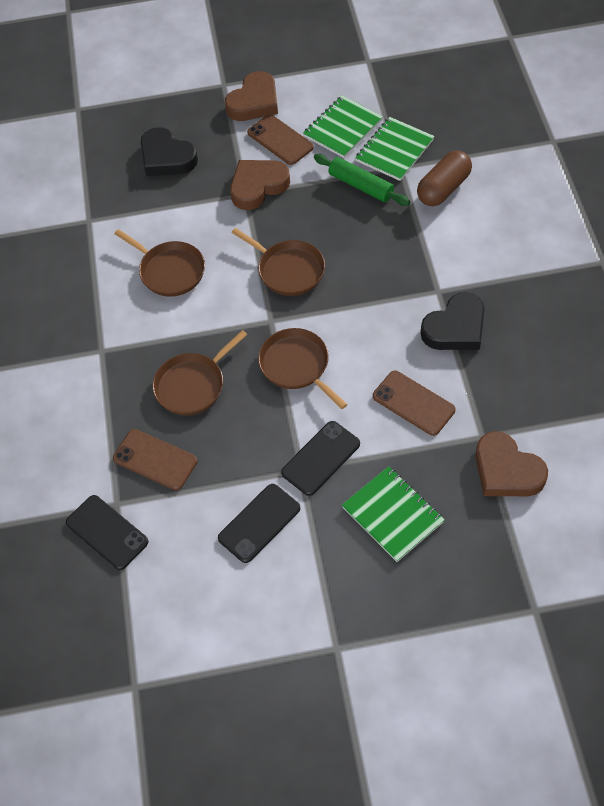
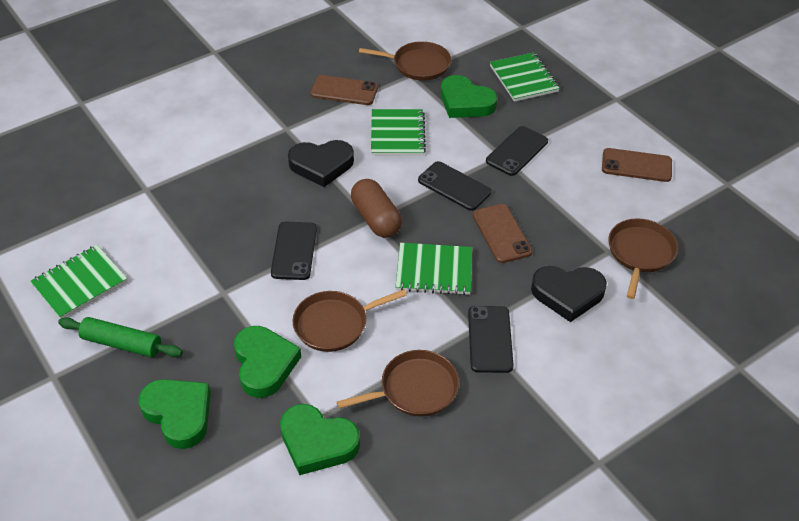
black phone: [66,495,148,570] [218,484,300,563] [281,421,360,496] = 3 -> [271,222,317,280] [418,161,492,211] [468,306,514,373] [486,126,548,176] = 4
brown heart: [225,71,278,121] [230,160,290,210] [475,431,548,496] = 3 -> none = 0
green heart: none = 0 -> [139,379,211,449] [234,326,301,398] [280,404,360,475] [441,75,497,118] = 4
green notebook: [303,95,383,158] [342,466,444,562] [355,117,435,181] = 3 -> [30,245,128,319] [371,109,426,156] [396,243,472,295] [490,53,560,102] = 4

